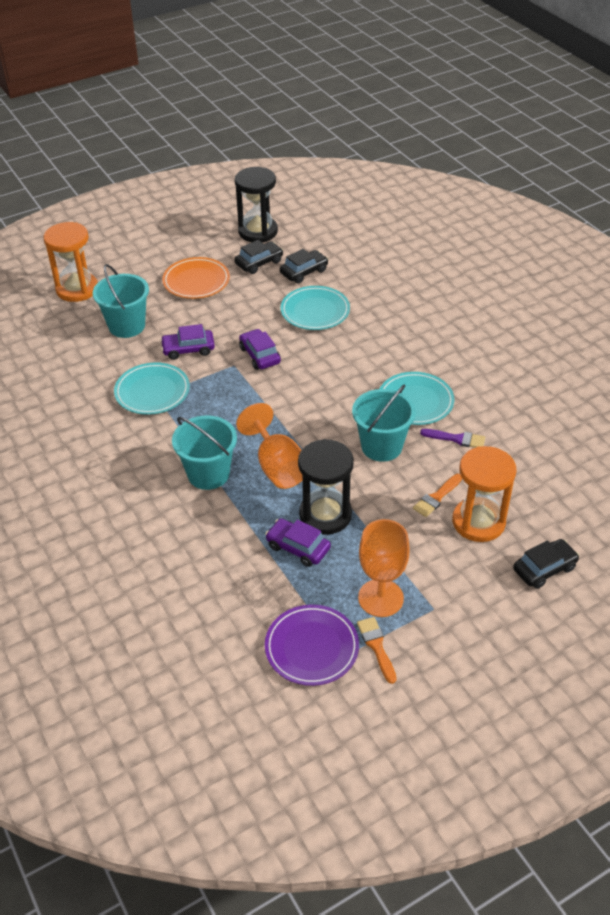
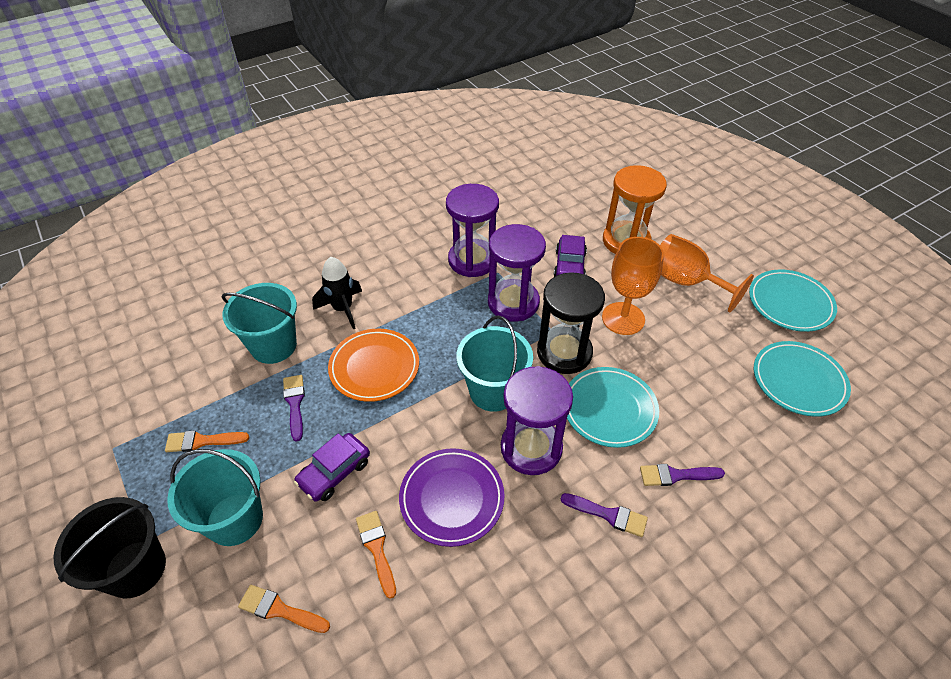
black bucket: none = 0 -> [53,497,166,598] = 1
black car: [234,240,283,274] [280,249,328,284] [513,539,579,589] = 3 -> none = 0
black hourglass: [235,167,278,242] [298,439,354,535] = 2 -> [537,272,605,374] = 1
black rocket: none = 0 -> [312,257,362,329] = 1
orange brush: [357,617,396,684] [413,474,462,517] = 2 -> [165,430,250,452] [238,585,330,633] [356,511,396,599] = 3
orange hourglass: [44,222,98,302] [452,446,516,542] = 2 -> [603,165,667,254] = 1
purple brush: [420,429,485,448] = 1 -> [283,375,305,441] [560,493,648,537] [640,464,725,486] = 3
purple car: [160,324,215,360] [239,329,281,370] [265,518,331,567] = 3 -> [294,433,370,502] [554,235,587,277] = 2
purple hourglass: none = 0 -> [446,184,499,277] [488,224,546,322] [501,366,573,475] = 3

